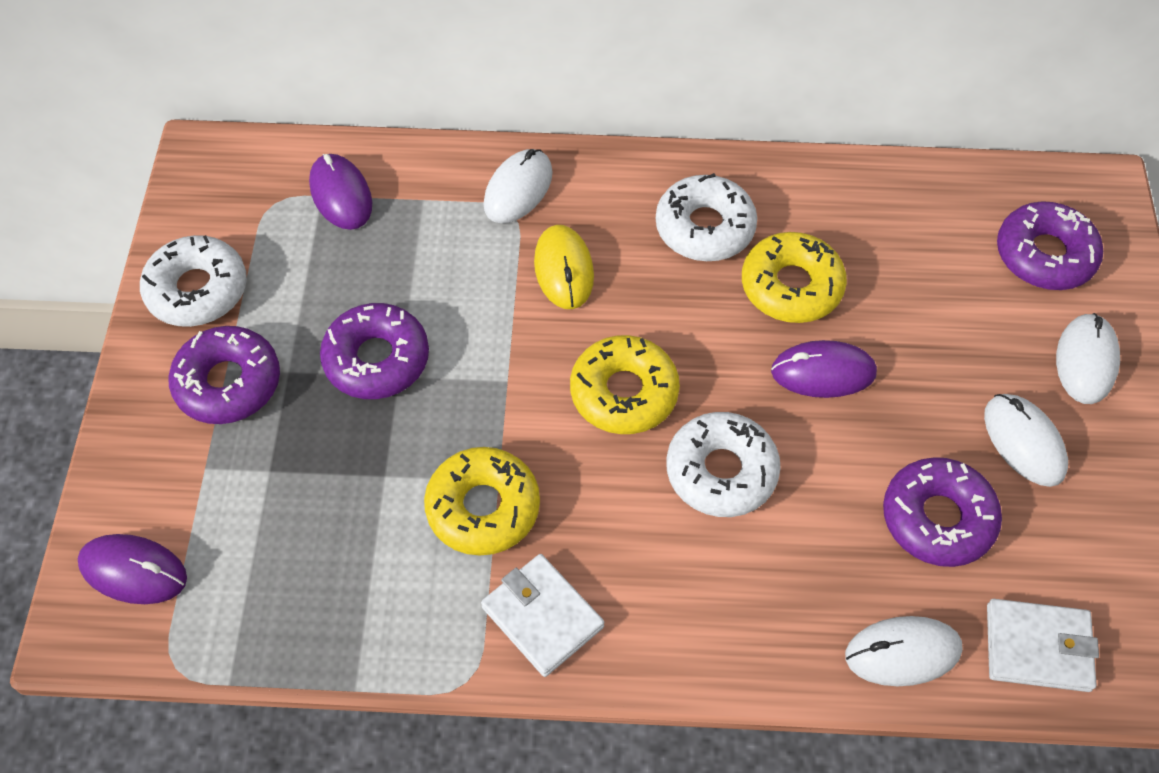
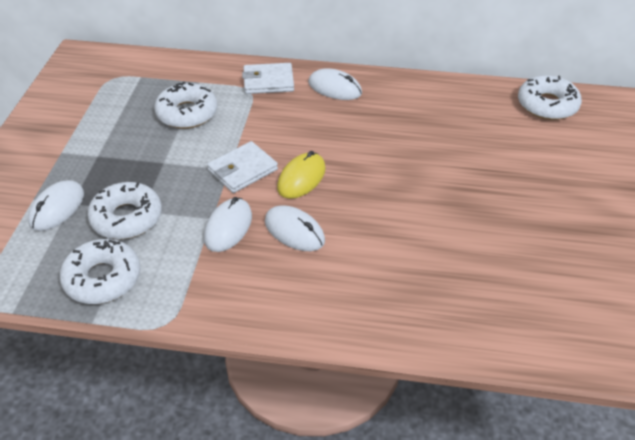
purple donut: [169,326,280,424] [320,303,429,399] [883,457,1002,567] [997,201,1103,290] = 4 -> none = 0
purple mouse: [78,534,187,604] [309,154,372,230] [771,340,877,398] = 3 -> none = 0
white donut: [140,235,247,327] [656,173,757,261] [666,412,781,517] = 3 -> [60,239,141,304] [87,182,162,239] [154,82,217,129] [518,75,582,120] = 4
yellow donut: [424,447,540,556] [570,335,680,434] [742,232,847,323] = 3 -> none = 0

